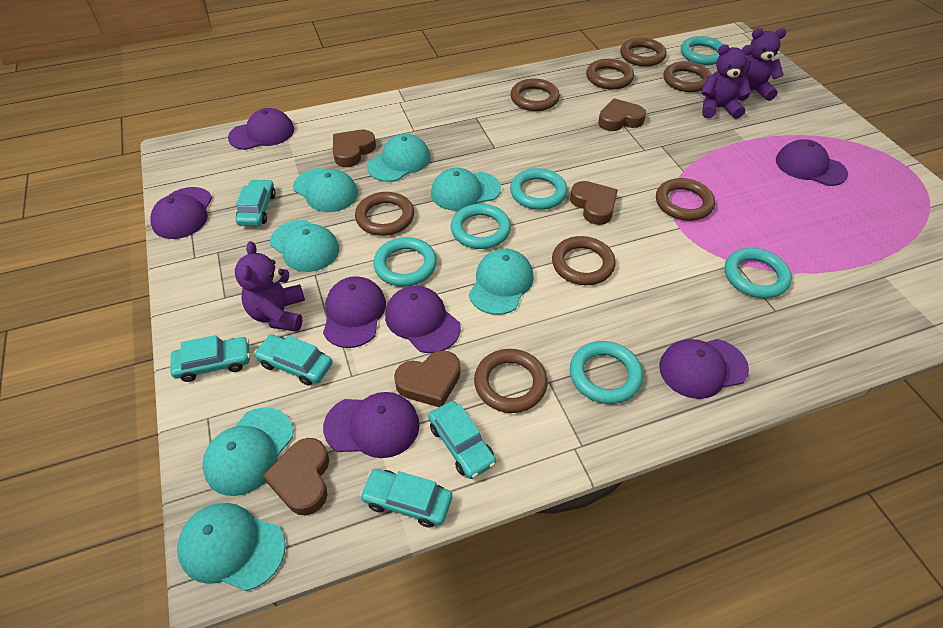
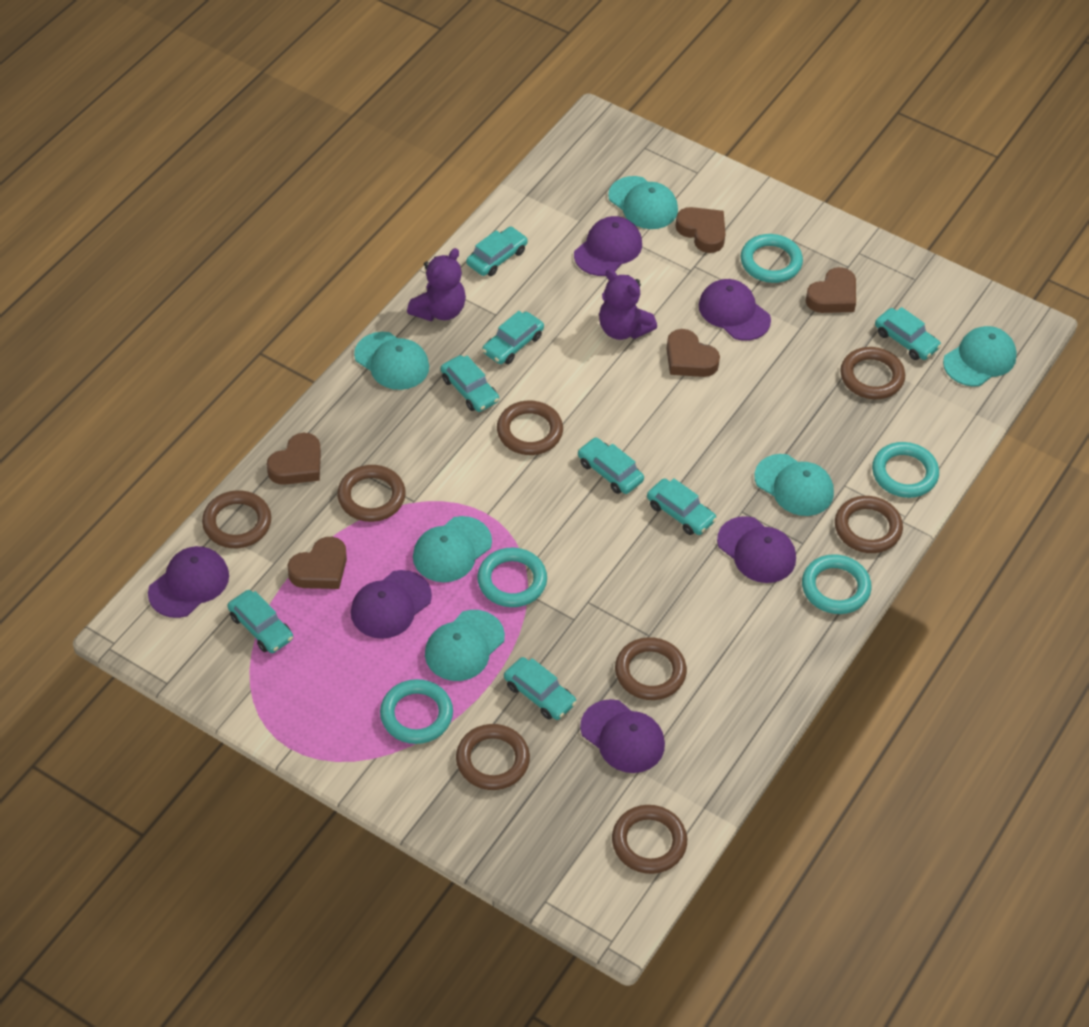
purple cap: [150,187,212,239] [228,108,294,150] [323,276,386,348] [323,392,420,458] [385,286,461,353] [659,339,749,399] [776,140,848,186] = 7 -> [148,546,229,618] [351,570,432,639] [574,216,642,276] [580,699,665,773] [699,279,771,341] [717,516,796,583] = 6
purple teddy bear: [235,241,305,332] [701,44,753,119] [736,28,786,101] = 3 -> [407,248,466,321] [599,269,657,340] = 2
turquoise cap: [177,503,285,591] [202,407,293,496] [270,220,339,272] [293,168,358,212] [367,134,430,182] [431,168,501,211] [469,249,534,315] = 7 -> [354,332,429,390] [413,516,492,582] [425,610,505,681] [608,176,678,229] [754,454,834,516] [943,326,1017,387] = 6
turquoise car: [170,335,250,382] [235,179,276,226] [254,335,332,386] [360,469,452,528] [428,401,496,479] = 5 -> [228,590,293,653] [440,355,499,412] [466,227,528,276] [482,311,544,364] [504,657,577,720] [578,437,644,494] [647,478,717,535] [875,307,941,360] = 8
turquoise ring: [373,237,437,287] [451,204,511,249] [510,168,567,210] [570,341,643,404] [681,36,724,65] [725,248,792,298] = 6 -> [380,679,453,744] [477,548,547,607] [740,234,803,283] [802,554,872,614] [872,442,939,498] = 5

